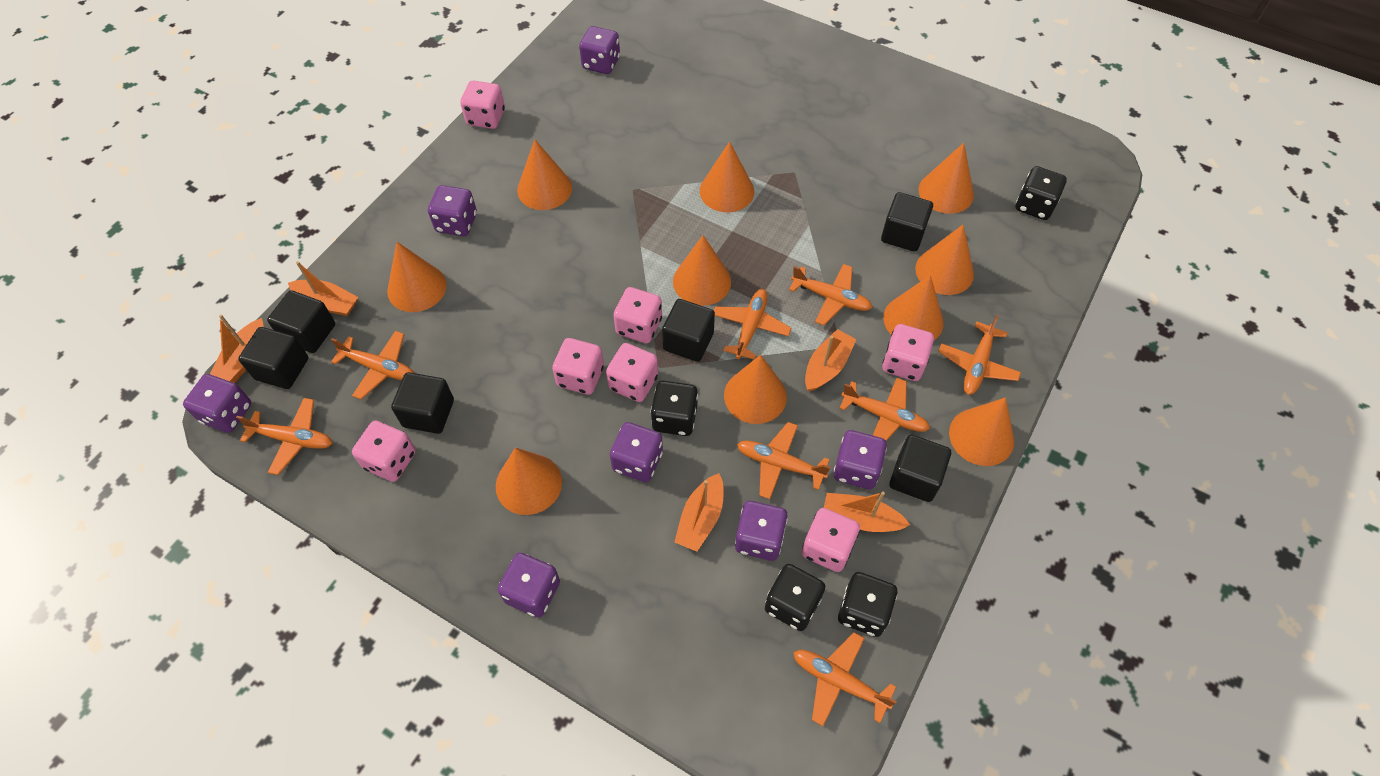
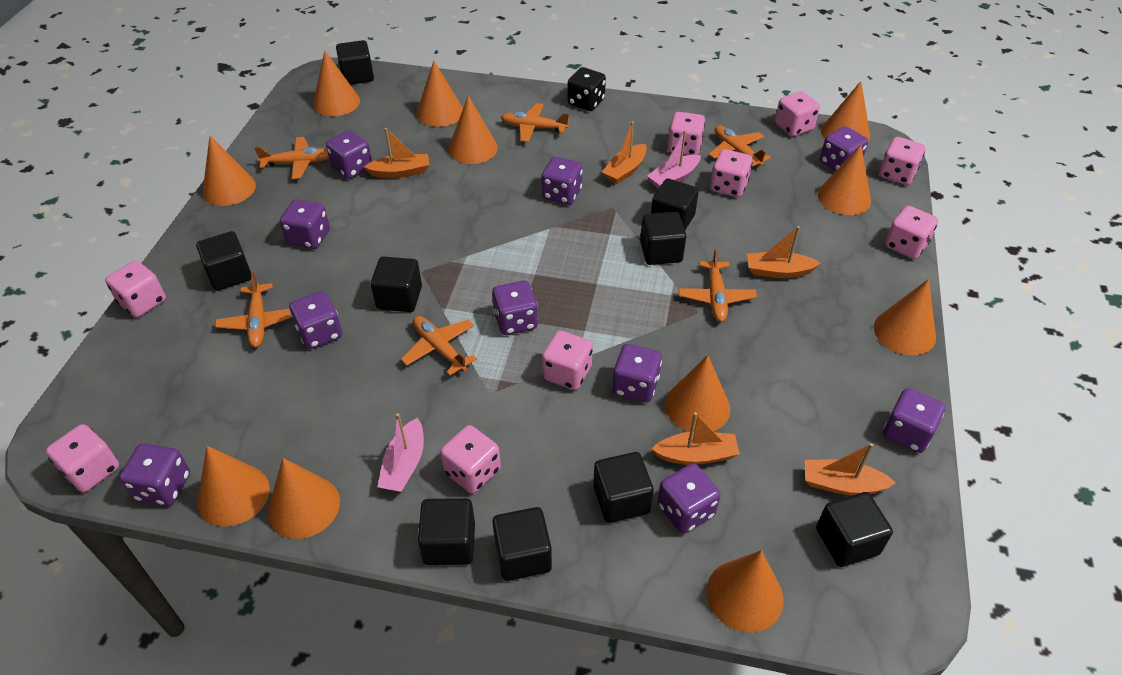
black cube: [238,327,308,389] [267,290,335,353] [391,372,454,434] [662,299,715,362] [881,192,933,252] [889,435,951,502] = 6 -> [196,231,252,291] [336,40,374,85] [371,256,422,312] [418,498,475,565] [492,507,552,581] [593,452,654,523] [640,212,686,265] [651,178,699,230] [816,492,893,567] = 9
black dice: [651,381,698,436] [765,564,825,631] [838,572,897,637] [1016,166,1067,220] = 4 -> [567,67,606,111] = 1
orange cone: [387,242,447,312] [496,448,562,515] [517,139,572,210] [673,235,731,306] [700,141,754,212] [724,355,787,424] [883,275,944,340] [915,224,974,295] [919,143,974,214] [949,397,1014,466] = 10 -> [197,446,270,527] [202,136,256,206] [268,458,340,539] [313,51,360,116] [416,61,463,127] [448,96,498,164] [665,355,730,432] [706,550,784,632] [818,145,871,215] [821,81,870,142] [874,279,936,355] = 11
orange plane: [236,398,332,475] [331,331,414,400] [714,289,791,360] [737,422,830,499] [789,264,872,325] [793,632,897,726] [840,378,930,441] [938,315,1021,395] = 8 -> [215,272,292,348] [254,137,329,179] [401,316,477,376] [501,103,569,142] [678,248,757,322] [709,126,771,167] = 6
pink boat: none = 0 -> [377,413,424,492] [647,130,701,189] = 2
pink dice: [352,421,416,482] [460,81,505,129] [552,338,604,395] [606,343,658,402] [614,287,662,343] [802,508,860,572] [882,324,934,381] = 7 -> [46,424,119,492] [105,260,166,317] [440,425,501,493] [542,330,593,390] [668,112,705,155] [710,149,753,197] [775,91,820,137] [879,137,925,185] [885,206,938,259] = 9
purple dice: [183,374,251,433] [428,185,477,236] [498,553,560,617] [579,26,620,74] [610,422,663,482] [735,501,788,561] [834,430,887,489] = 7 -> [119,443,190,506] [280,199,330,249] [289,291,342,349] [326,130,372,179] [492,280,538,335] [541,156,582,205] [612,344,662,403] [657,463,721,534] [820,126,868,171] [883,388,945,453] = 10

